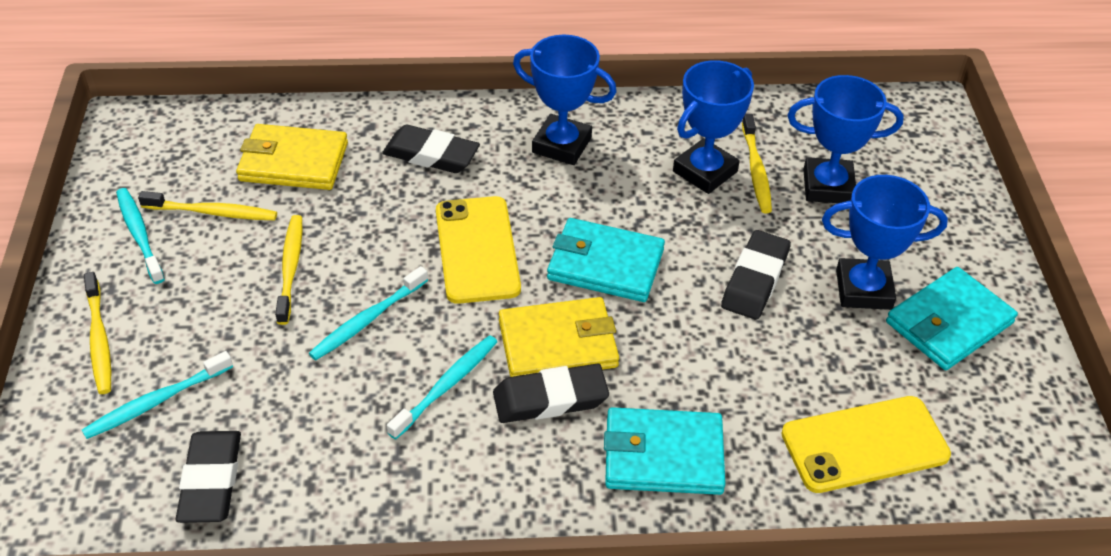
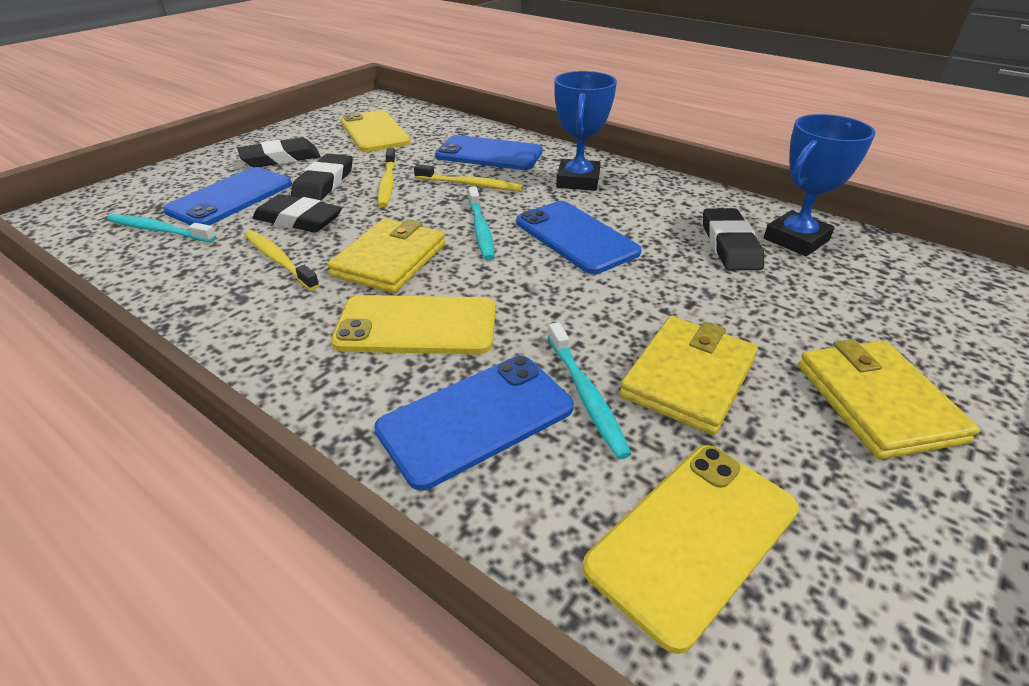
blue phone: none = 0 -> [163,167,292,225] [374,356,574,490] [435,135,543,170] [516,201,642,274] = 4
blue trophy: [513,35,617,165] [673,60,754,194] [788,75,903,203] [822,175,948,310] = 4 -> [554,71,617,191] [764,114,876,256] = 2
turquoise toothbrush: [82,351,233,439] [116,188,165,284] [309,266,428,360] [387,335,497,440] = 4 -> [107,214,216,242] [468,187,495,260] [548,322,631,459] = 3
turquoise wallet: [547,218,665,302] [604,407,726,495] [886,267,1018,370] = 3 -> none = 0
yellow phone: [436,196,521,304] [781,396,951,493] = 2 -> [331,295,496,354] [340,110,411,152] [582,445,799,654] = 3
yellow toothbrush: [84,272,111,394] [138,191,277,220] [275,215,302,325] [742,114,772,213] = 4 -> [244,230,319,290] [378,148,396,207] [414,164,523,191] = 3
yellow wallet: [236,124,348,190] [499,297,619,377] = 2 -> [327,218,445,293] [619,316,758,435] [798,339,980,459] = 3

